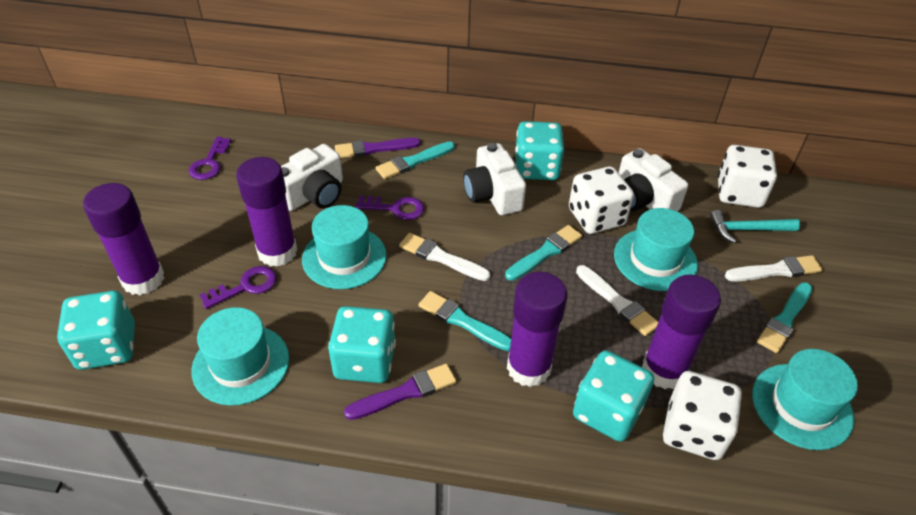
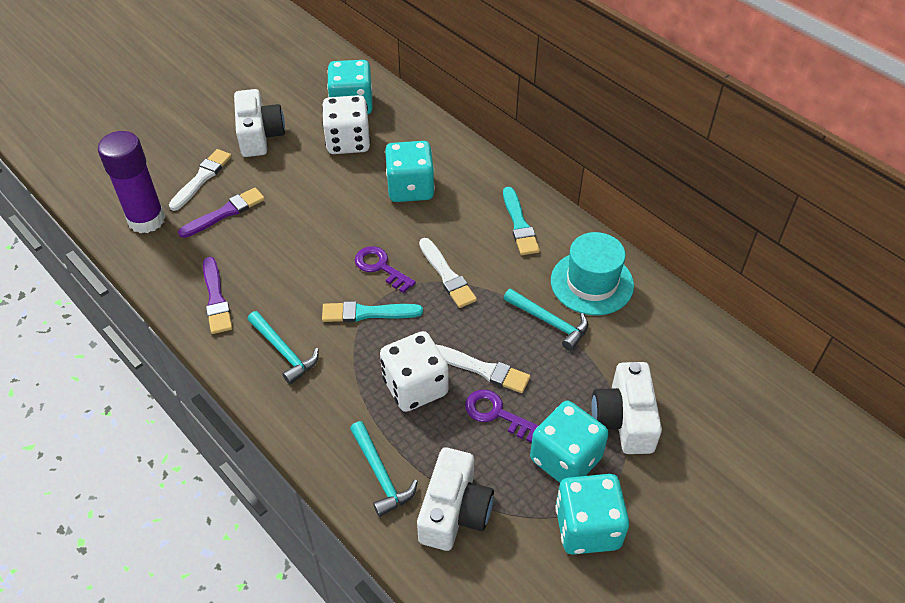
purple glue stick: [83,183,164,295] [236,157,297,267] [507,272,567,387] [642,274,721,389] = 4 -> [98,131,165,233] = 1
purple key: [189,137,231,180] [199,266,277,309] [355,196,424,220] = 3 -> [355,246,416,293] [465,389,539,443] = 2
turquoise brush: [376,141,455,179] [419,291,511,351] [505,225,582,281] [757,283,812,353] = 4 -> [322,301,423,322] [503,187,540,255] = 2
turquoise hammer: [710,210,800,243] = 1 -> [248,311,319,384] [350,421,418,517] [504,288,588,351] = 3
turquoise hat: [191,307,289,405] [302,205,387,289] [614,208,698,291] [752,349,858,450] = 4 -> [551,232,634,315] = 1
white dice: [569,166,634,234] [663,371,742,460] [718,145,777,208] = 3 -> [322,95,370,154] [380,331,449,412] = 2

